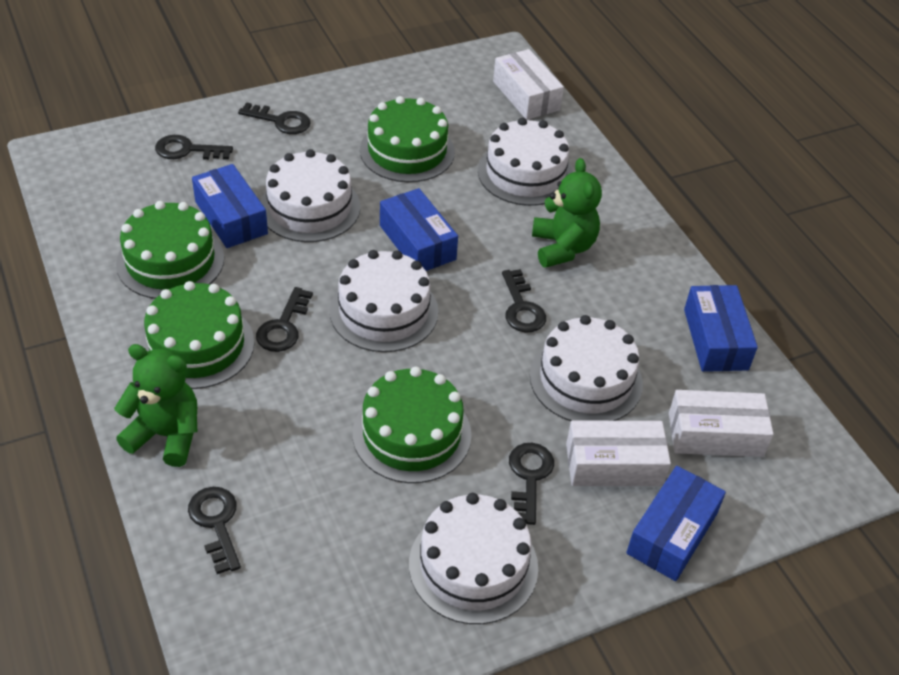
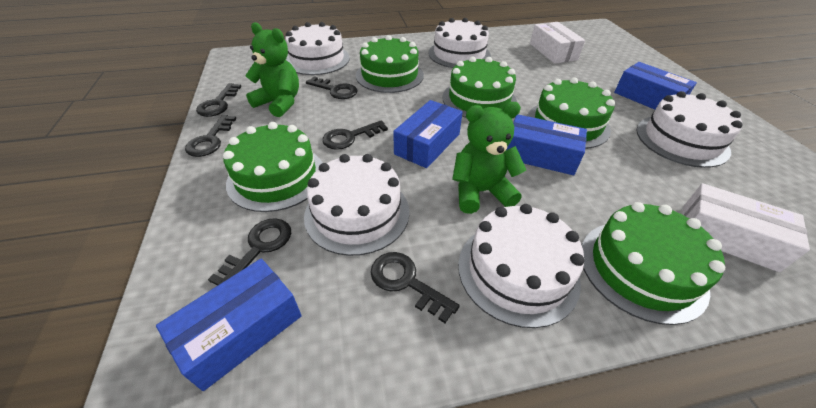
green cake: [116,201,224,299] [140,281,255,389] [353,367,472,483] [360,96,455,182] = 4 -> [223,122,322,212] [356,35,424,93] [442,56,517,118] [527,77,615,149] [582,202,725,325] = 5
white box: [493,49,564,120] [566,420,671,486] [669,390,774,457] = 3 -> [530,22,585,64] [682,183,810,272] = 2

